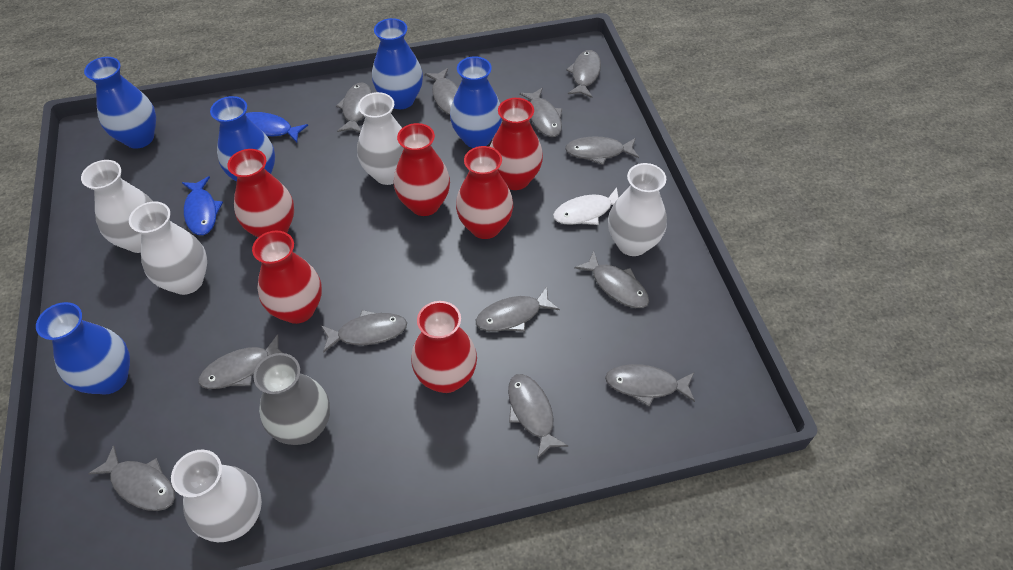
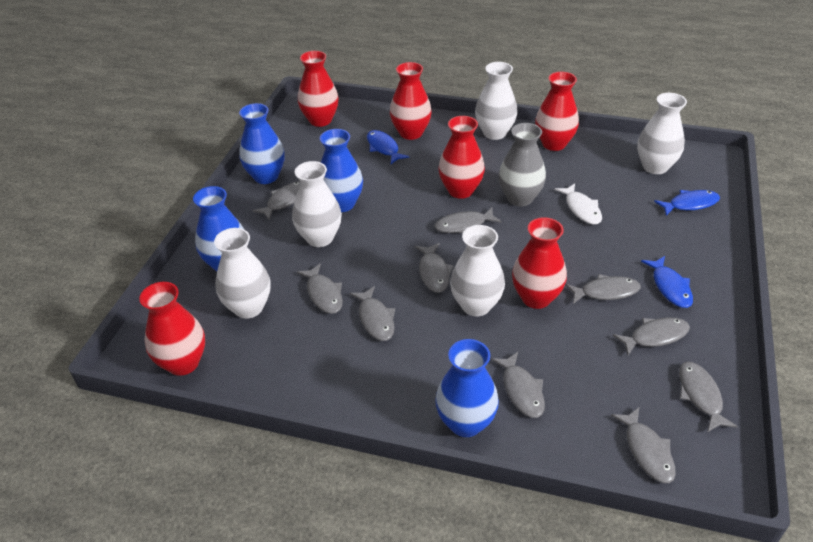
blue fish: [182,176,223,235] [245,112,308,143] = 2 -> [367,130,410,164] [641,256,693,308] [654,190,720,216] = 3
blue vase: [36,302,130,395] [84,57,156,149] [210,96,275,182] [372,18,423,109] [450,56,502,148] = 5 -> [193,186,244,272] [239,103,285,184] [320,129,363,212] [435,339,499,437] = 4
grey fish: [88,445,175,511] [198,334,283,389] [321,310,407,353] [336,82,372,132] [425,68,459,115] [476,287,560,332] [508,374,568,459] [519,88,562,137] [565,136,639,165] [566,50,601,98] [574,251,649,308] [605,364,695,406] = 12 -> [252,181,301,220] [297,263,343,314] [350,286,395,341] [415,243,454,293] [434,207,501,233] [491,352,545,418] [565,274,641,304] [611,408,676,483] [613,317,690,355] [679,362,738,432] = 10

